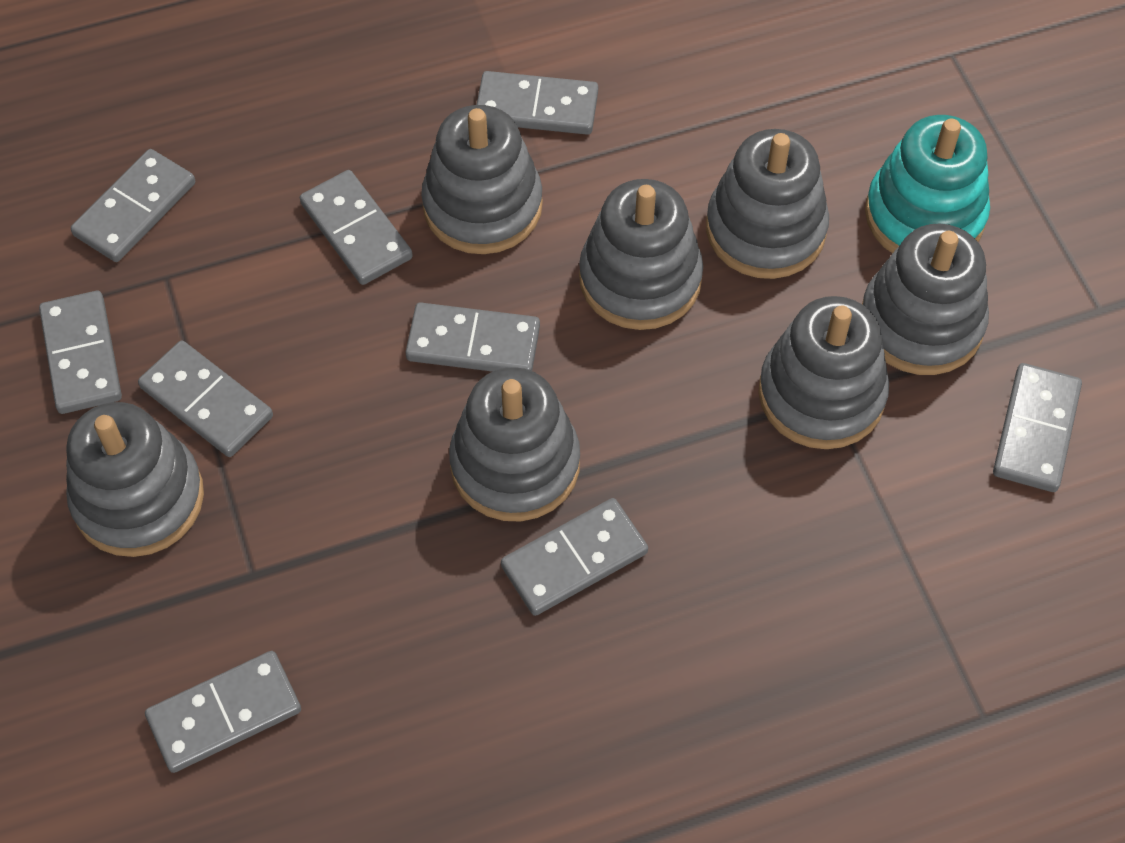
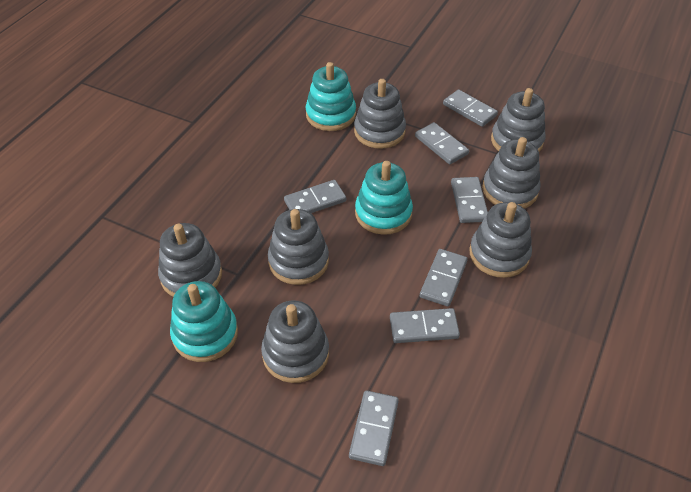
grey domino: [39,291,122,414] [71,149,195,262] [138,340,273,457] [145,651,301,773] [300,170,413,285] [405,302,540,372] [477,71,598,135] [501,498,648,616] [993,363,1082,492] = 9 -> [284,180,346,213] [349,390,399,466] [390,308,460,343] [415,122,469,164] [420,249,468,306] [443,89,498,127] [451,177,488,223] = 7
turquoise stacking toy: [865,115,990,253] = 1 -> [170,281,238,362] [306,62,356,131] [355,161,413,235] = 3

